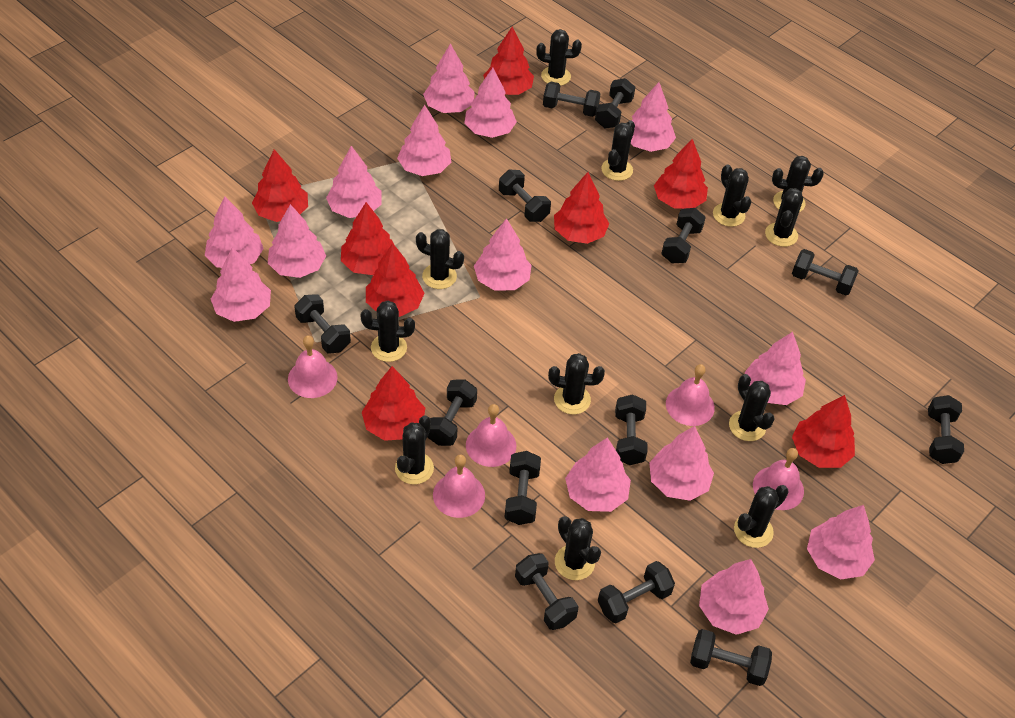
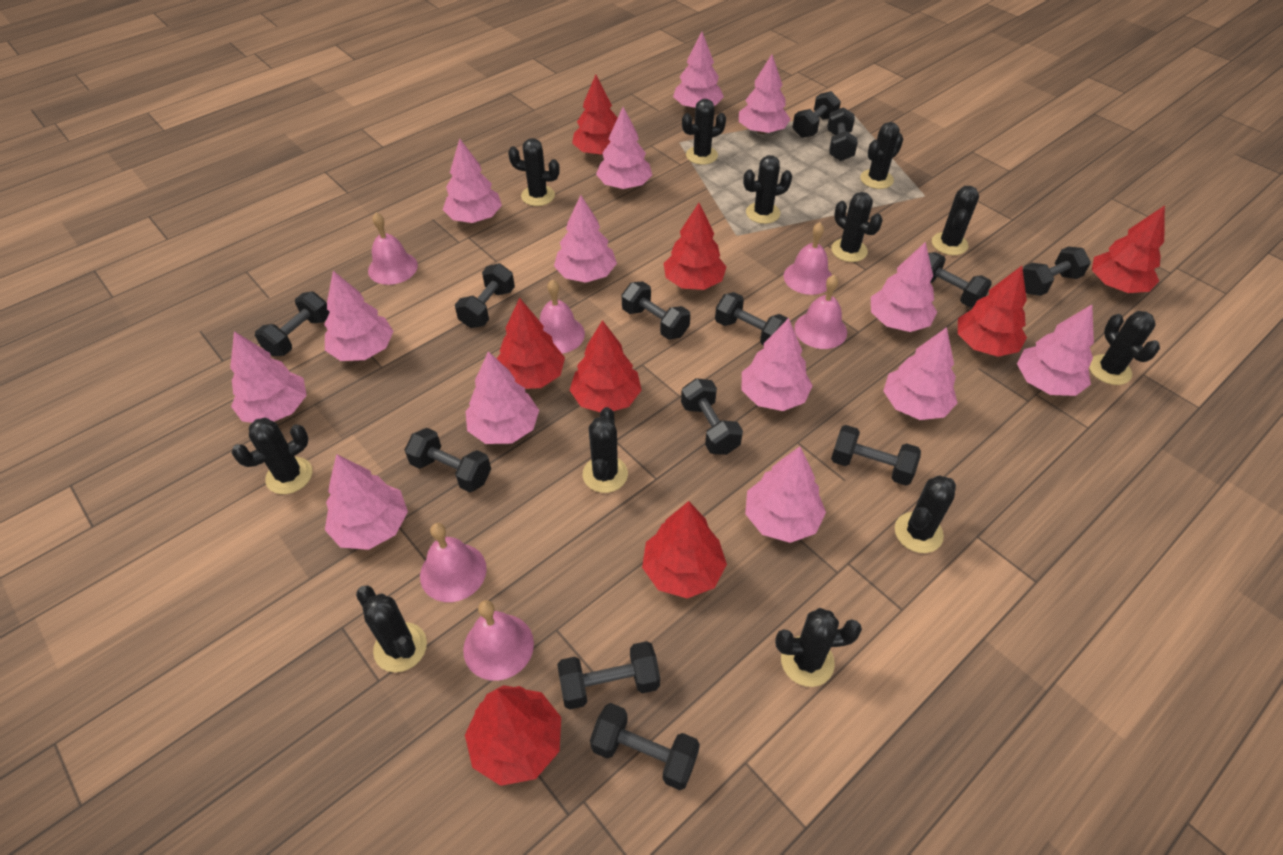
pink bell: [288,335,338,398] [433,455,485,518] [466,404,516,467] [666,364,715,426] [753,448,804,510] = 5 -> [368,213,418,285] [420,523,487,602] [463,600,534,681] [540,279,585,353] [784,222,832,295] [794,275,847,349] = 6

